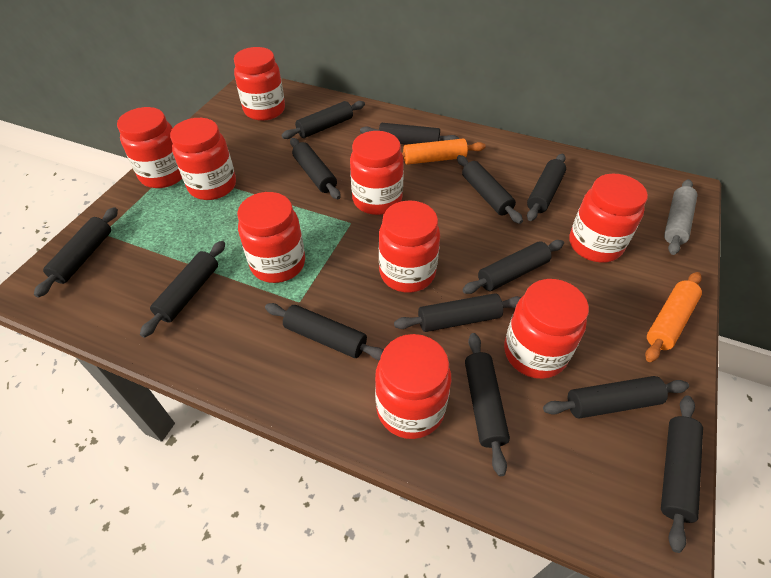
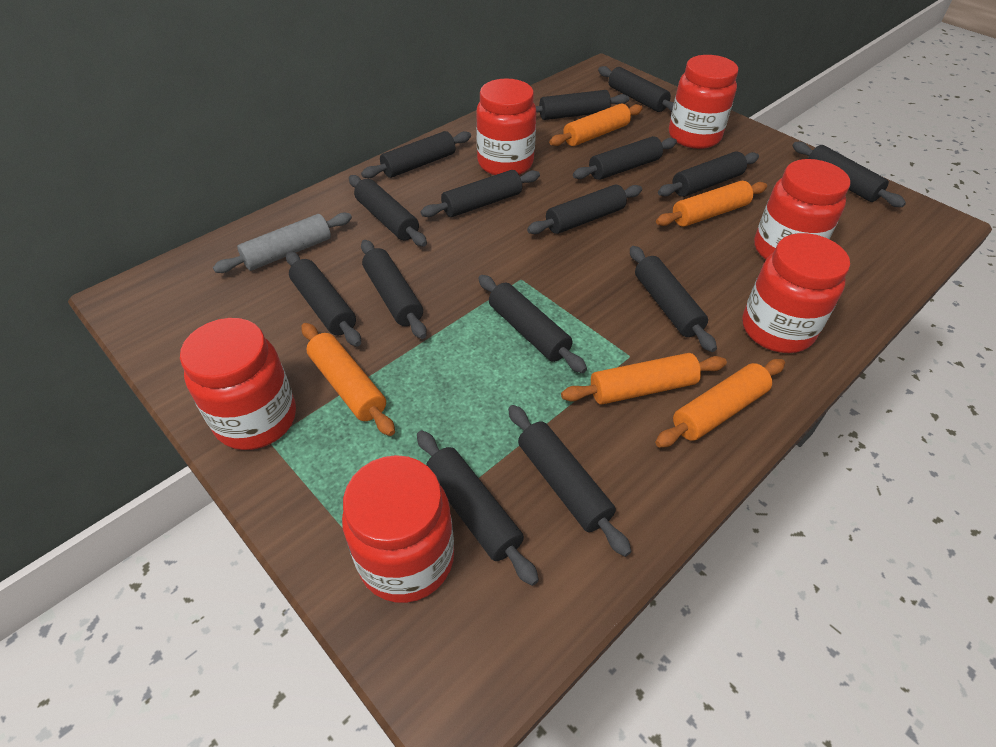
black rolling pin: [34,207,118,298] [140,241,225,338] [265,303,383,361] [281,101,365,139] [290,138,341,199] [360,123,459,145] [394,293,521,332] [457,155,523,224] [463,240,564,294] [465,333,510,476] [527,154,566,221] [543,376,689,419] [661,396,703,553] = 13 -> [286,251,361,347] [349,175,427,246] [361,131,471,178] [361,240,427,339] [417,430,539,586] [421,170,540,217] [478,275,587,373] [508,405,631,557] [527,184,642,234] [536,90,629,120] [573,136,677,180] [598,66,674,112] [630,246,717,352] [658,151,759,197] [793,142,906,207] = 15
orange rolling pin: [402,138,486,165] [645,272,702,362] = 2 -> [301,323,395,436] [549,104,643,146] [561,353,727,404] [655,359,785,448] [656,181,767,227] = 5
red jar: [117,107,182,188] [170,118,236,200] [234,47,285,121] [237,192,305,283] [350,131,404,215] [375,334,451,439] [379,200,440,293] [504,279,589,379] [569,173,648,263] = 9 -> [180,318,296,450] [342,455,454,603] [476,79,536,175] [669,55,738,149] [742,233,850,353] [754,159,850,260] = 6

